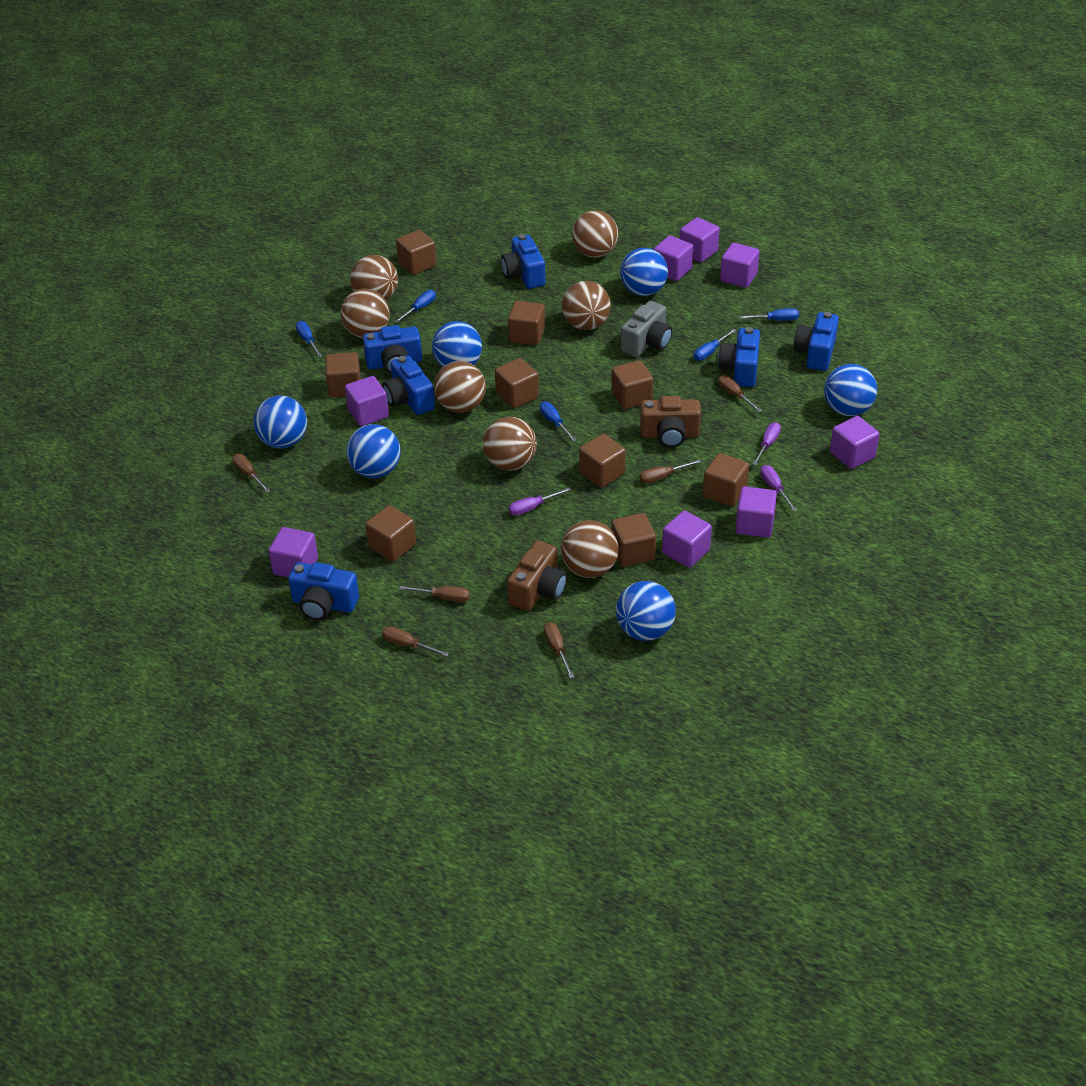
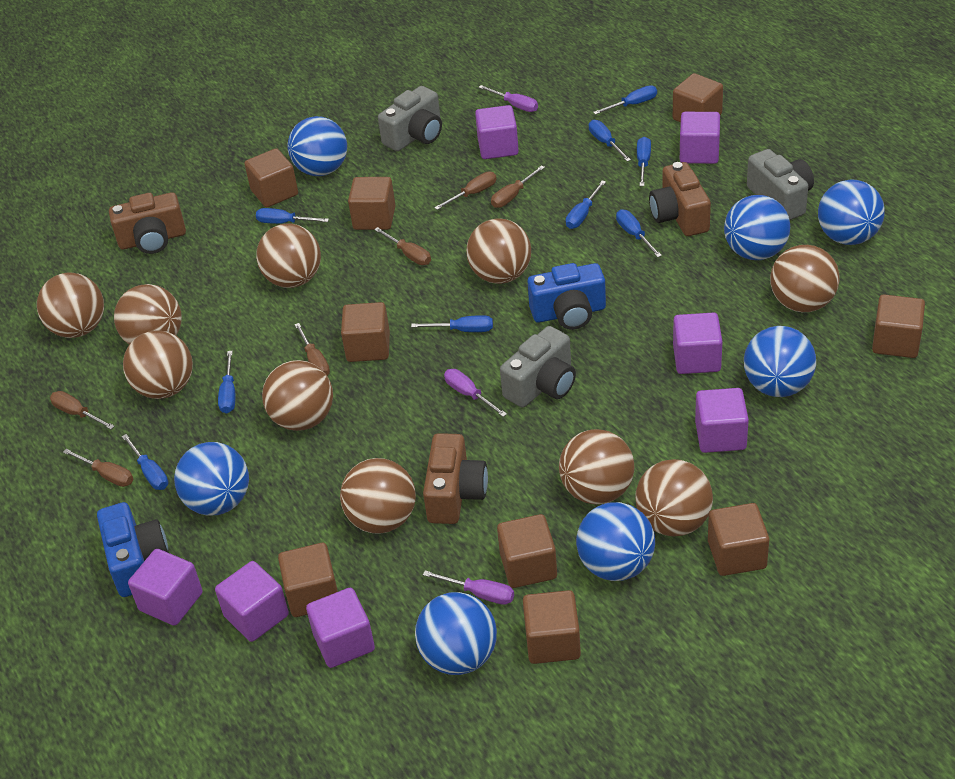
blue ball: [254,396,307,448] [346,424,401,478] [432,321,482,367] [616,581,676,641] [620,248,668,296] [824,364,877,416] = 6 -> [174,442,249,515] [288,116,347,176] [415,592,497,675] [576,502,655,581] [724,195,790,260] [744,326,816,397] [818,180,885,245] = 7
blue camera: [288,562,359,620] [363,325,422,374] [383,355,435,415] [501,234,545,289] [718,327,760,387] [794,312,839,371] = 6 -> [97,502,169,597] [527,263,606,330] = 2
blue screwdriver: [296,321,322,357] [395,290,436,323] [540,402,577,441] [694,329,736,361] [739,308,799,321] = 5 -> [122,434,168,490] [218,351,235,413] [256,208,329,224] [411,315,493,332] [566,180,606,229] [589,120,631,162] [593,85,657,115] [616,209,662,257] [637,137,651,186] = 9
brown ball: [340,289,390,338] [350,255,398,300] [434,361,486,413] [483,417,537,471] [561,520,618,578] [562,281,611,330] [572,210,618,258] = 7 -> [37,273,104,338] [114,284,182,344] [123,330,193,399] [256,224,321,288] [262,360,333,431] [340,458,416,534] [466,218,531,284] [559,429,634,505] [635,459,713,537] [770,245,840,312] = 10
brown camera: [507,541,567,611] [640,396,701,448] = 2 -> [109,192,186,254] [423,433,488,524] [649,162,711,236] = 3
grey camera: [621,301,672,357] = 1 -> [378,86,442,151] [500,326,576,408] [747,149,814,220] = 3
purple cube: [268,527,318,577] [345,376,389,426] [654,235,693,281] [662,511,712,568] [679,217,720,262] [720,243,760,288] [736,486,777,538] [830,416,879,469] = 8 -> [128,549,203,626] [215,561,289,642] [306,588,375,668] [475,105,519,159] [673,312,723,374] [680,112,720,164] [695,388,749,453] = 7

